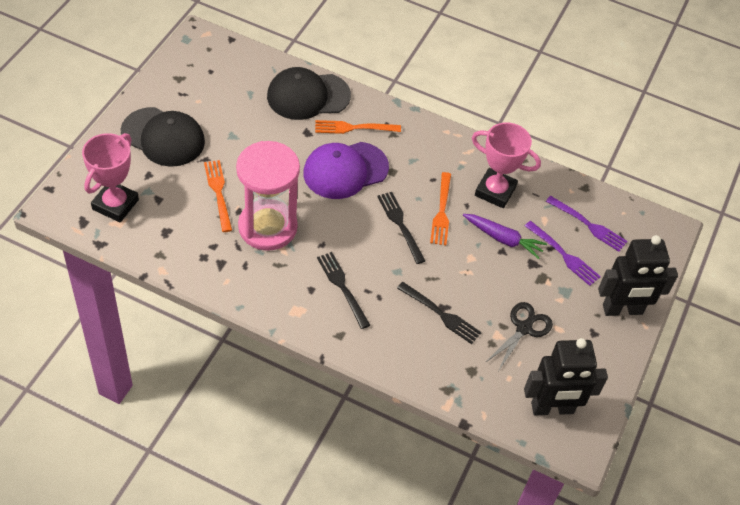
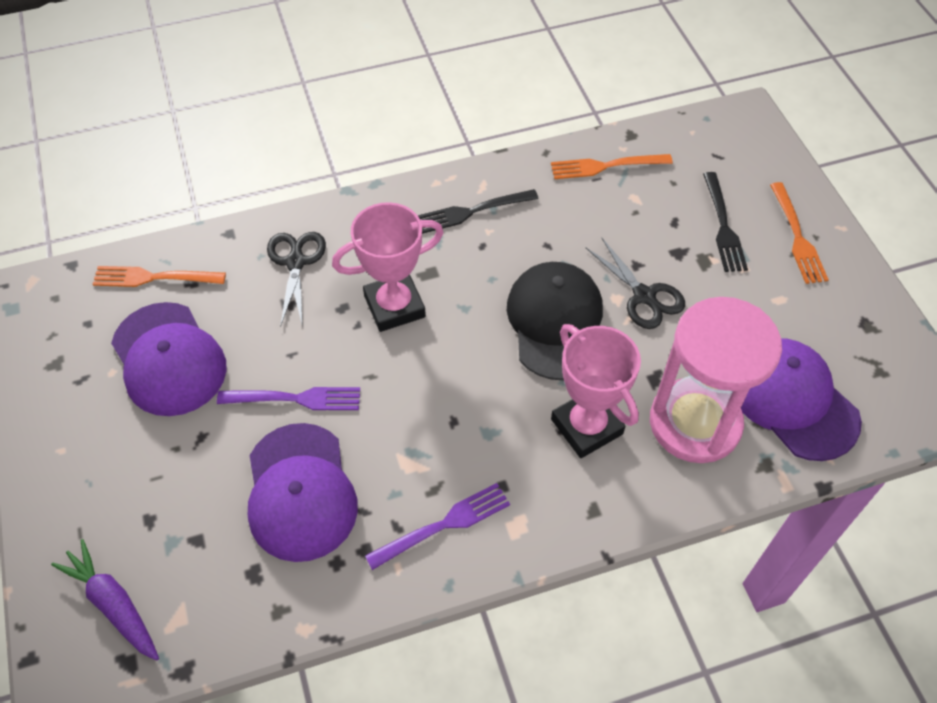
black cap: [121,107,205,167] [267,67,351,120] = 2 -> [507,262,603,380] = 1
black fork: [317,252,370,329] [377,192,425,264] [397,282,482,344] = 3 -> [417,189,539,234] [703,172,748,272] = 2
black robot: [524,338,608,415] [598,235,678,316] = 2 -> none = 0
black scissors: [486,302,553,370] = 1 -> [267,232,326,327] [585,237,685,329] = 2
purple cap: [303,142,389,199] = 1 -> [111,302,227,416] [248,423,358,562] [741,338,862,461] = 3

